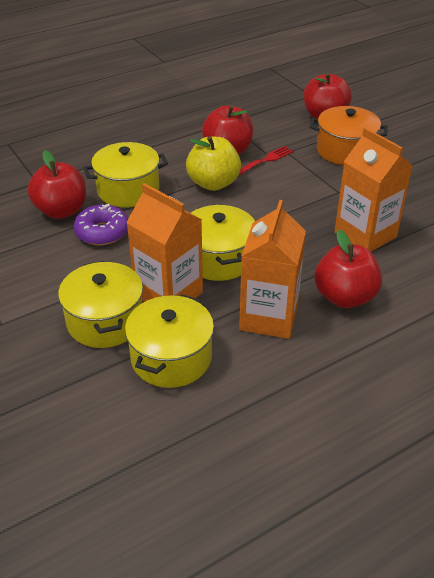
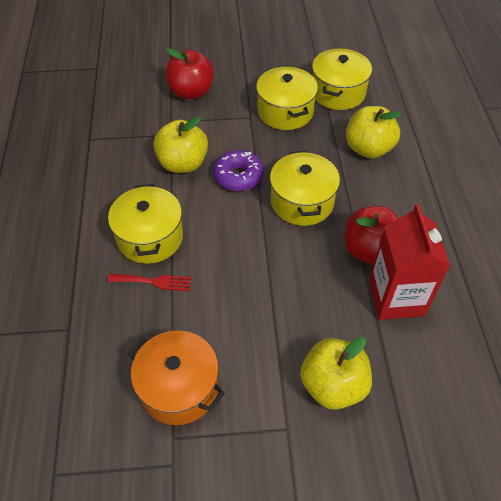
orange carton: [126,183,203,302] [239,200,306,339] [334,127,413,252] = 3 -> none = 0
red apple: [28,150,86,219] [202,105,253,155] [303,73,352,119] [315,230,382,308] = 4 -> [165,48,214,100] [345,206,399,265] = 2
red carton: none = 0 -> [369,204,450,320] = 1
yellow apple: [186,136,241,191] = 1 -> [153,117,208,173] [300,337,372,410] [346,106,402,158] = 3

